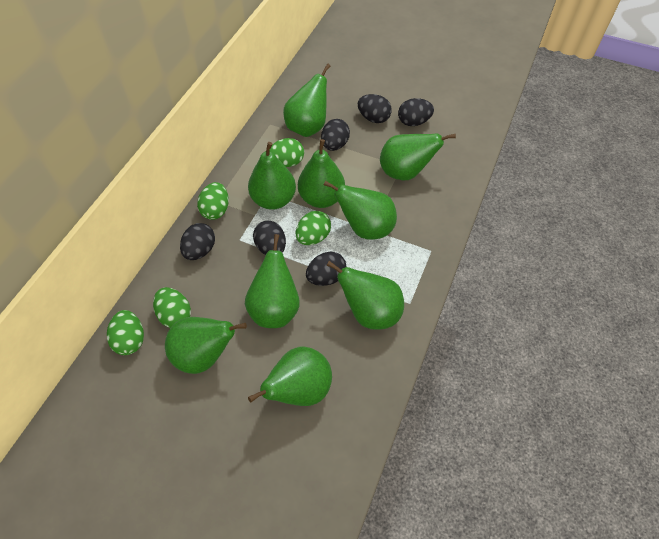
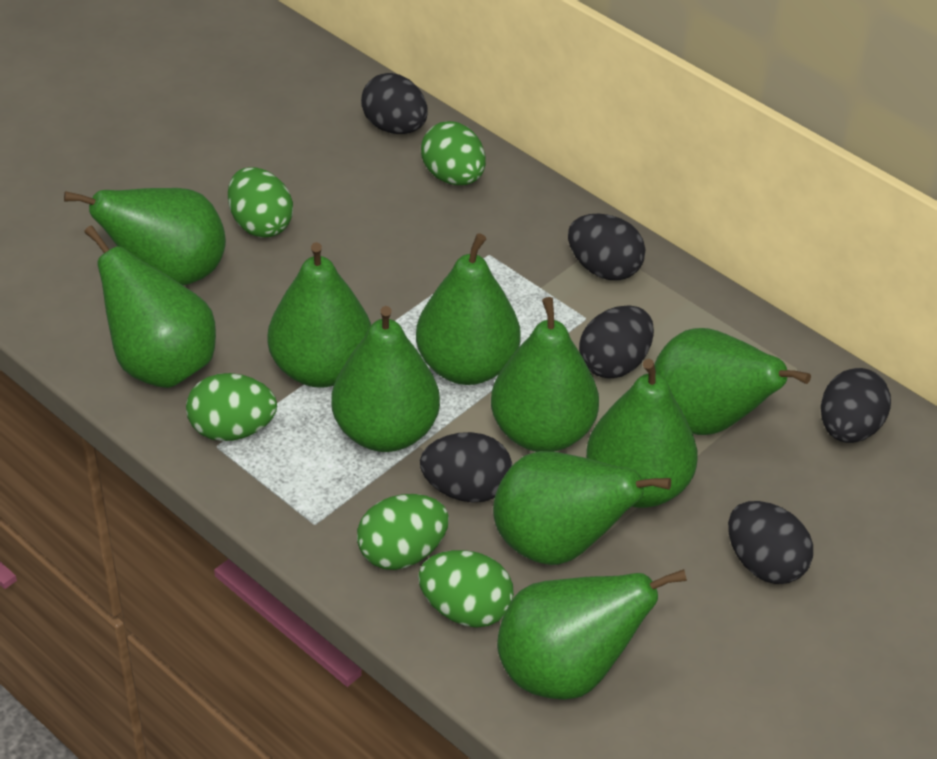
green pear: [165,317,247,374] [245,234,300,328] [248,142,296,210] [248,346,332,406] [283,64,331,137] [298,139,345,208] [324,181,397,240] [327,261,404,330] [380,133,456,181] = 9 -> [64,188,226,285] [84,226,216,388] [268,242,371,388] [331,306,440,452] [416,233,521,385] [491,297,599,452] [493,451,671,565] [497,569,687,700] [586,359,698,508] [654,328,811,435] = 10

